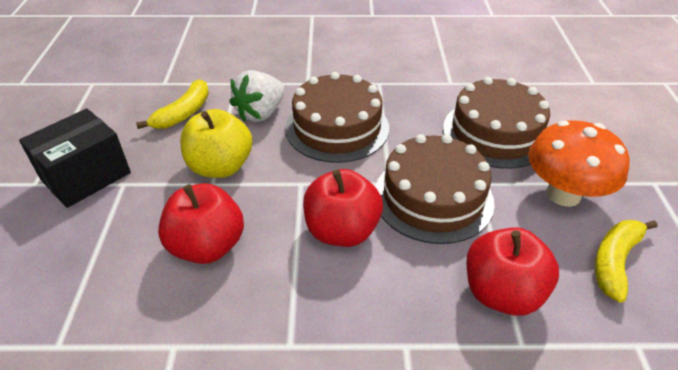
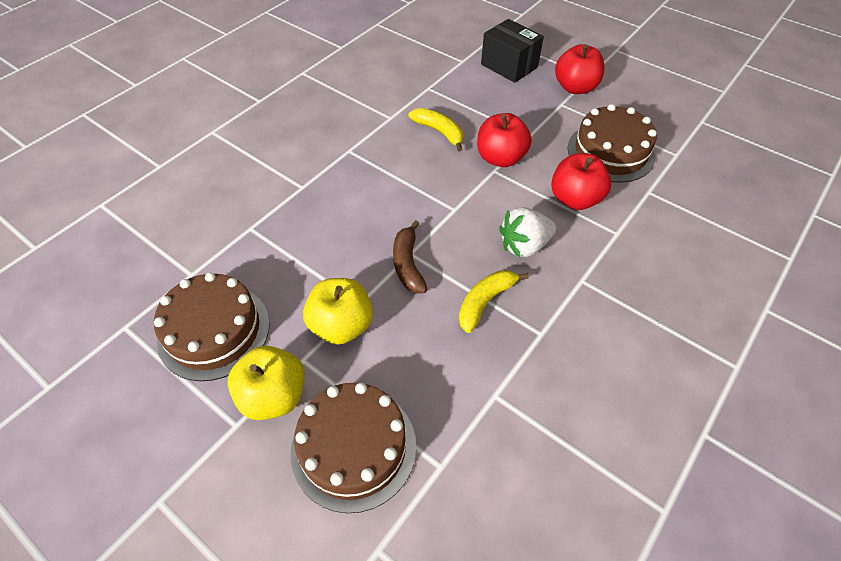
brown banana: none = 0 -> [393,220,427,293] = 1
orange mushroom: [528,120,630,207] = 1 -> none = 0
yellow apple: [180,109,252,178] = 1 -> [227,346,305,420] [303,278,373,345] = 2

